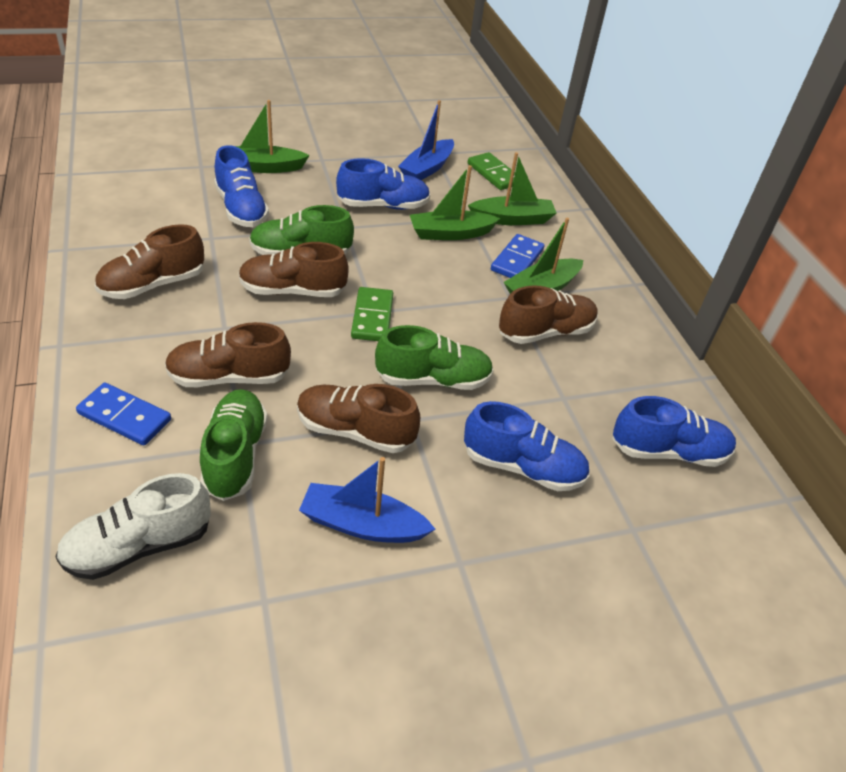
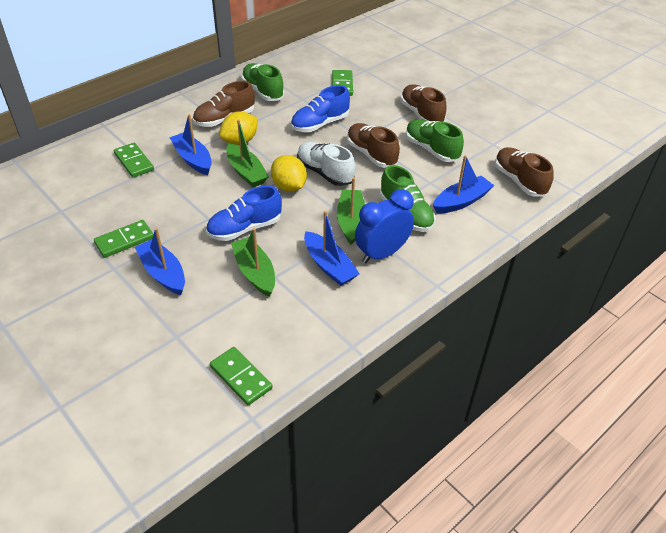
blue boat: [299,457,435,543] [398,100,454,180] = 2 -> [135,228,185,295] [169,114,212,175] [304,211,360,286] [433,155,494,213] = 4
blue clock: none = 0 -> [355,189,414,263] = 1
blue domino: [76,383,171,445] [491,234,544,278] = 2 -> none = 0
blue shoe: [214,145,269,227] [336,158,430,210] [464,401,590,491] [612,396,736,467] = 4 -> [206,185,282,241] [291,85,350,132] = 2
brown shoe: [95,224,204,299] [165,322,291,387] [239,242,349,297] [297,384,421,453] [499,286,598,344] = 5 -> [193,81,255,127] [347,123,400,168] [401,84,446,122] [495,147,554,197] = 4
green boat: [236,100,310,173] [410,165,501,240] [468,152,556,225] [503,218,583,294] = 4 -> [226,119,269,188] [231,228,275,297] [337,177,365,245] = 3
green domino: [351,287,393,341] [468,152,515,190] = 2 -> [94,220,154,258] [114,143,154,178] [210,347,273,406] [332,70,353,96] = 4
yellow lemon: none = 0 -> [220,111,258,145] [271,155,307,192] = 2

